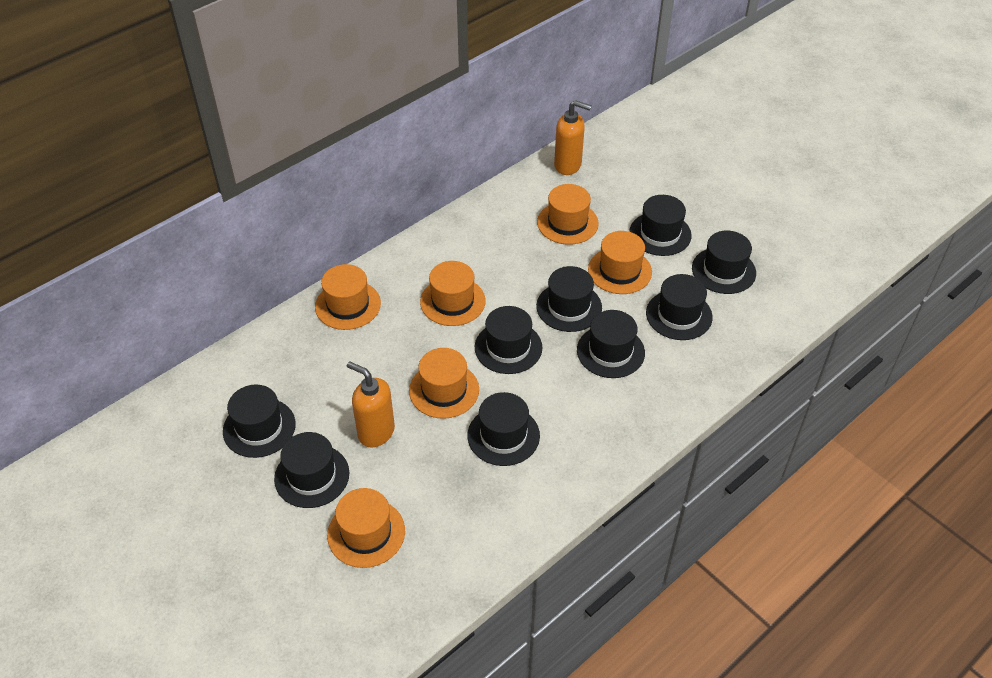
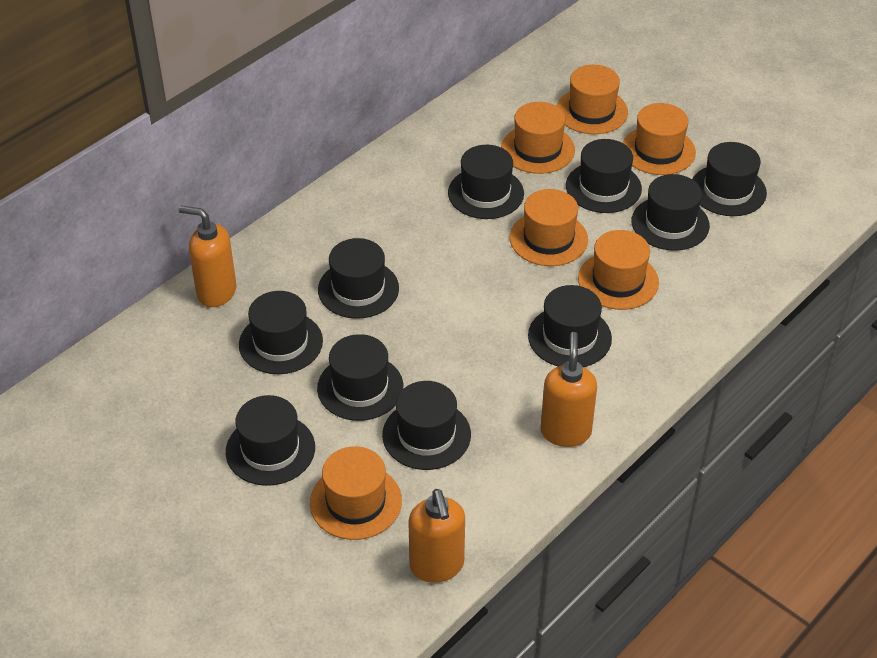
black hat: [223,384,296,458] [274,432,349,508] [467,392,540,466] [475,306,543,374] [536,266,602,332] [577,310,645,378] [629,195,692,256] [646,274,713,340] [692,231,756,294] = 9 -> [226,395,315,486] [239,291,323,374] [317,334,403,421] [318,238,399,319] [382,381,471,470] [448,145,524,219] [528,285,612,367] [566,139,642,213] [632,174,710,251] [692,142,767,216] = 10
orange soap dispenser: [347,361,395,447] [554,100,592,175] = 2 -> [179,206,236,307] [408,489,465,583] [541,332,597,447] = 3

